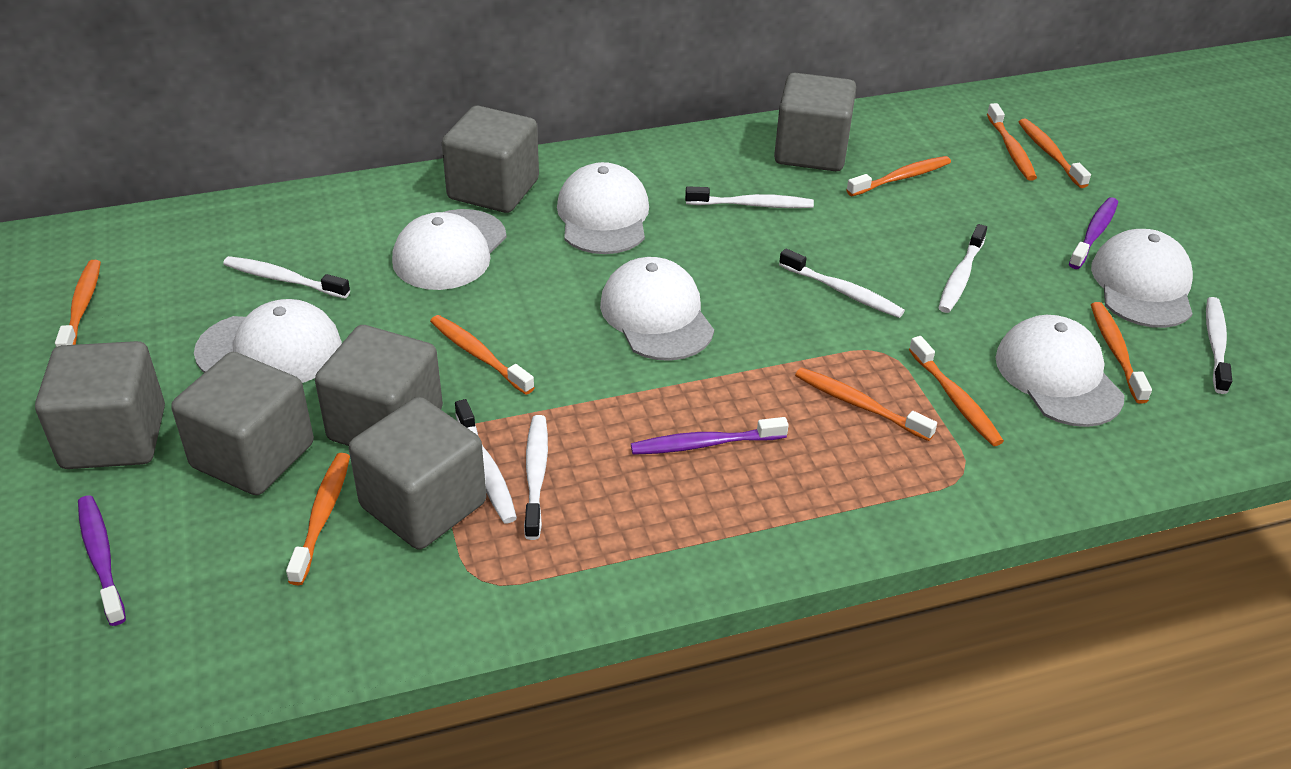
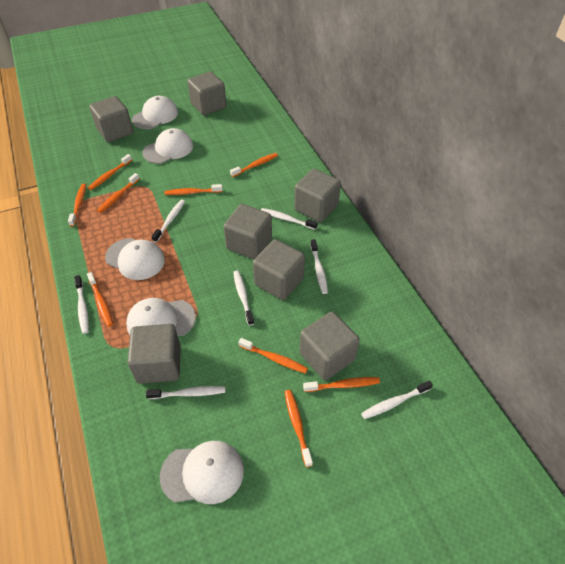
grey cube: [35,341,165,469] [171,352,314,495] [315,325,443,446] [349,397,486,550] [442,105,539,213] [774,73,856,171] = 6 -> [89,96,133,142] [127,324,181,384] [187,72,226,115] [224,204,272,259] [253,239,305,300] [294,169,341,222] [300,312,360,380] = 7
purple toothbrush: [78,495,126,626] [631,417,789,455] [1069,197,1118,269] = 3 -> none = 0
white cap: [194,299,342,383] [392,209,507,290] [557,162,649,254] [600,257,714,361] [995,315,1125,427] [1091,229,1193,328] = 6 -> [105,238,165,280] [126,298,196,336] [132,96,178,129] [143,128,193,164] [160,441,244,504] = 5

